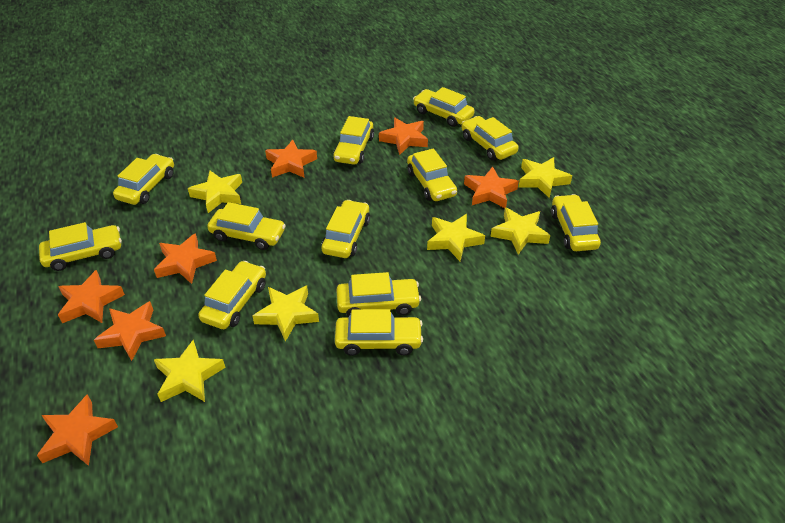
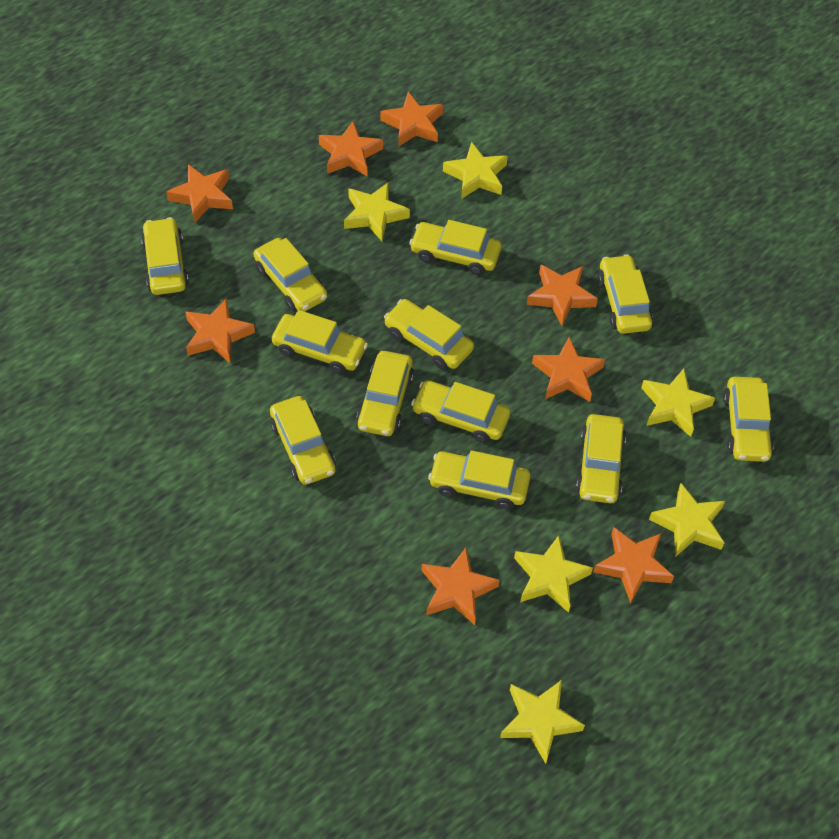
orange star: [37,394,118,466] [58,270,125,323] [94,301,166,361] [154,233,217,284] [265,140,317,178] [379,118,428,155] [464,167,519,208] = 7 -> [166,164,233,222] [185,298,255,364] [319,121,383,176] [380,92,443,147] [422,548,499,625] [527,264,598,326] [532,337,605,402] [593,527,674,603] = 8

